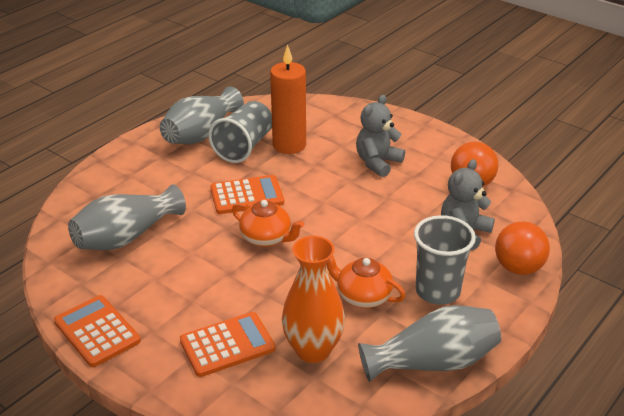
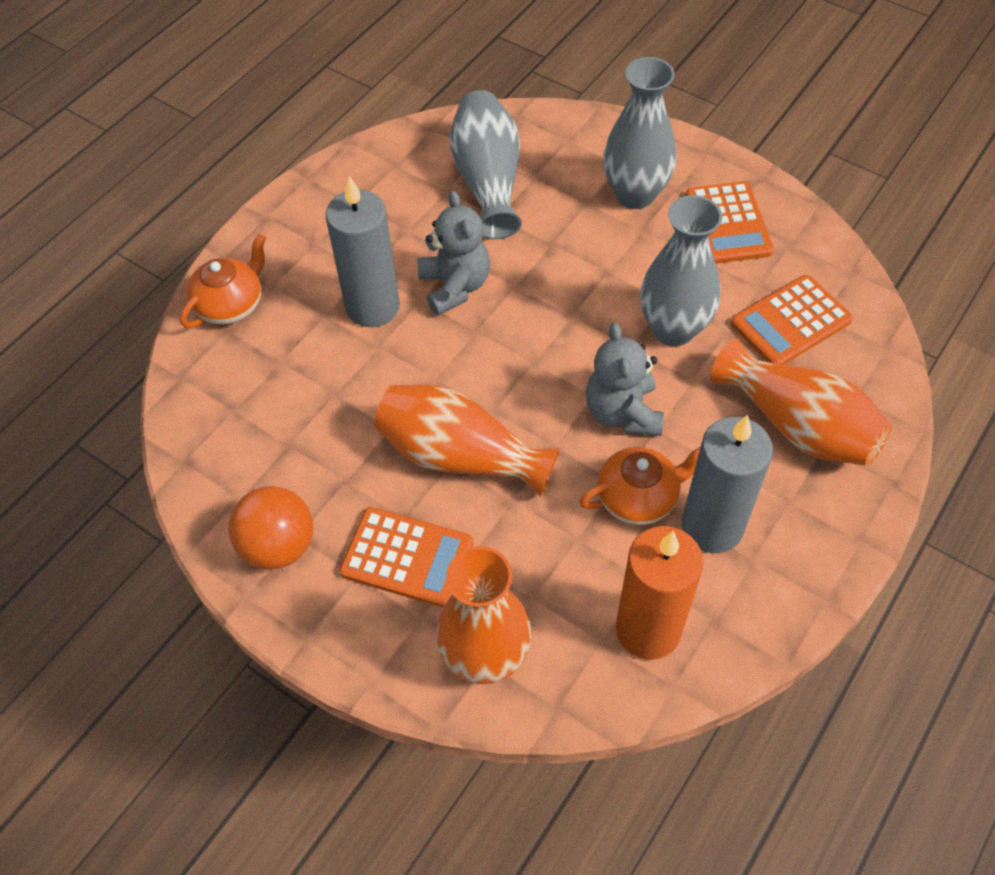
grey candle: none = 0 -> [325,176,400,327] [682,415,773,553] = 2
grey cup: [208,101,272,163] [414,215,476,305] = 2 -> none = 0
orange ball: [451,142,499,187] [495,222,550,275] = 2 -> [228,486,313,569] = 1
orange vase: [282,236,345,363] = 1 -> [374,384,560,497] [436,546,532,684] [710,339,892,466] = 3

